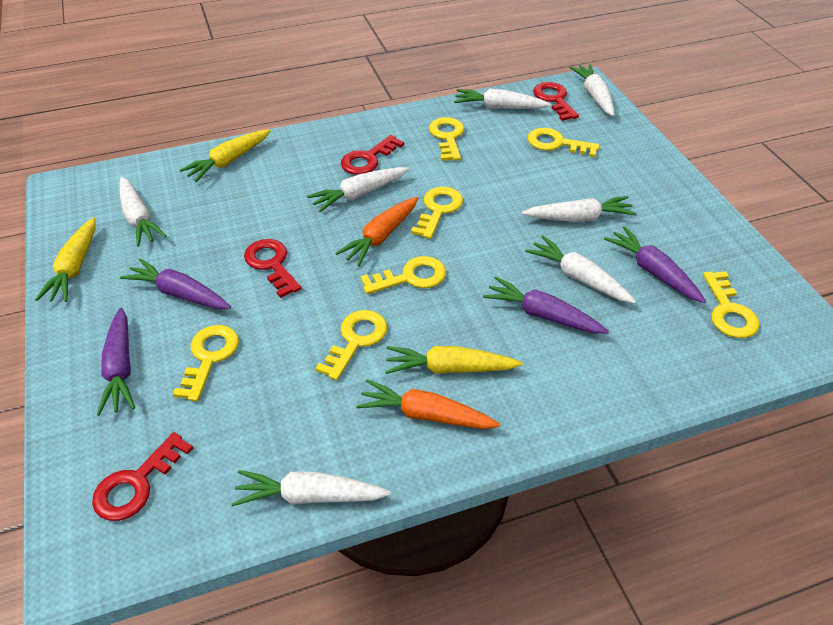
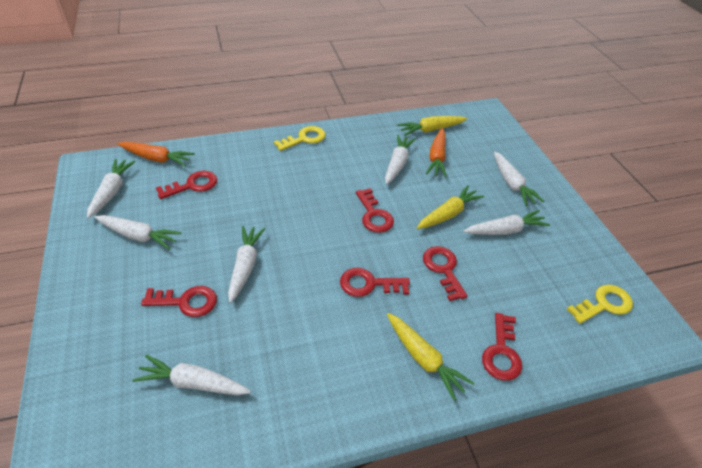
purple carrot: [97,308,135,416] [120,258,231,309] [483,277,609,334] [604,226,706,303] = 4 -> none = 0
red key: [92,432,193,521] [244,239,302,298] [341,135,404,175] [533,82,579,121] = 4 -> [141,286,217,317] [156,171,217,199] [340,268,410,297] [356,188,394,233] [423,246,468,301] [482,313,522,381] = 6
yellow key: [173,325,239,401] [315,310,387,380] [360,256,446,294] [411,187,463,239] [429,117,464,161] [528,128,600,157] [703,271,759,338] = 7 -> [274,126,326,151] [567,285,633,324] = 2

